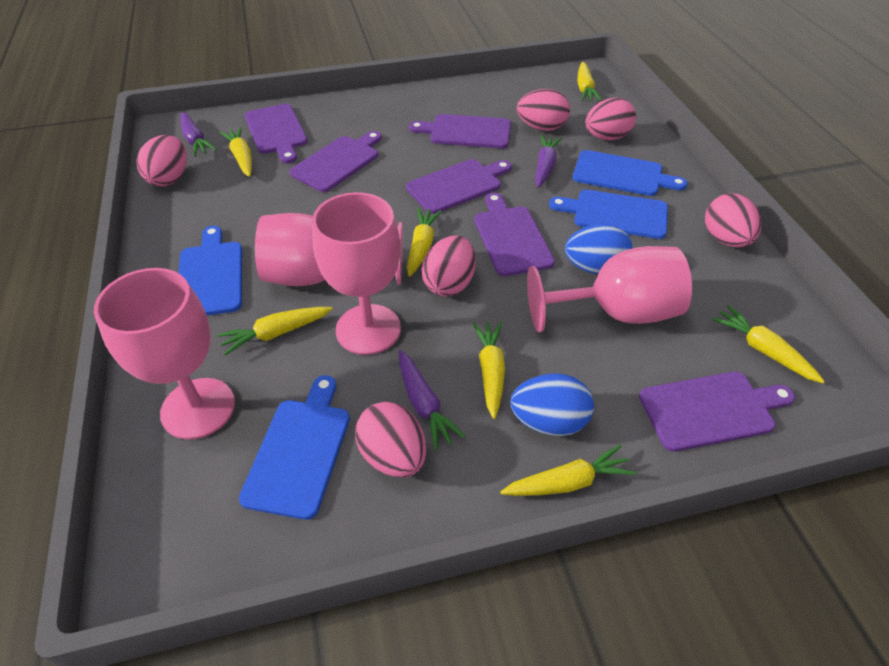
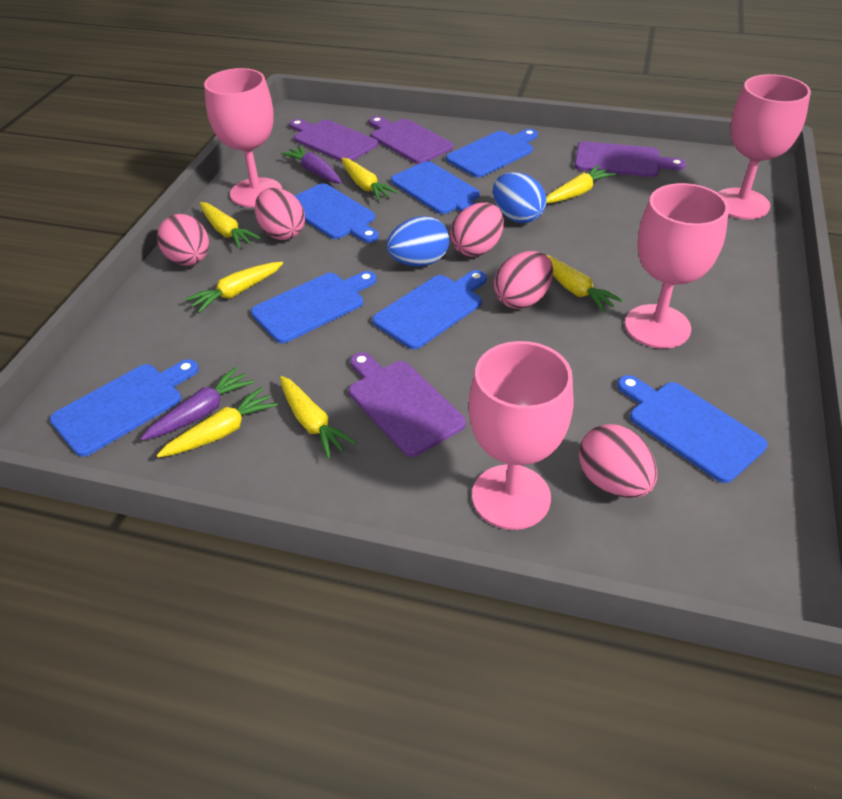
blue cutting board: [178,226,242,316] [239,375,350,520] [549,190,668,239] [573,150,688,196] = 4 -> [50,359,199,457] [251,271,377,343] [295,183,379,243] [372,270,487,349] [391,161,480,214] [446,129,538,178] [617,375,768,483] = 7
pink egg: [136,135,187,186] [355,402,426,477] [422,236,475,296] [517,89,570,131] [585,98,636,140] [705,193,761,247] = 6 -> [157,214,209,266] [255,188,305,240] [450,203,504,257] [494,251,553,309] [579,424,657,498] = 5
purple carrot: [181,112,217,157] [399,350,466,450] [535,135,562,188] = 3 -> [141,367,254,441] [281,145,342,184] = 2
purple cutting board: [245,104,307,164] [290,131,382,192] [406,159,512,214] [409,114,511,148] [474,193,555,276] [639,372,795,452] = 6 -> [290,119,378,162] [349,352,466,457] [369,116,453,164] [574,142,686,177] = 4

